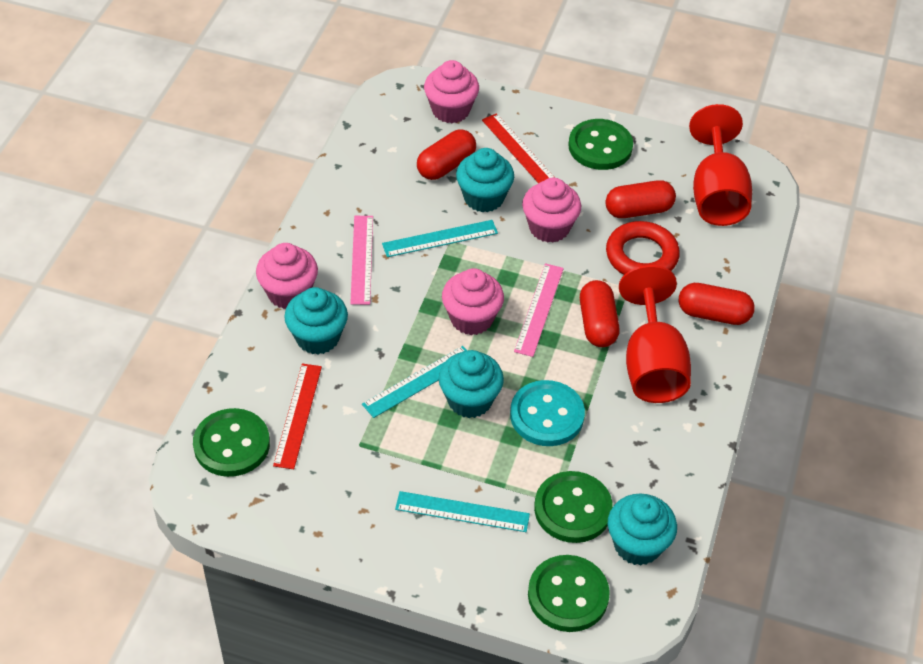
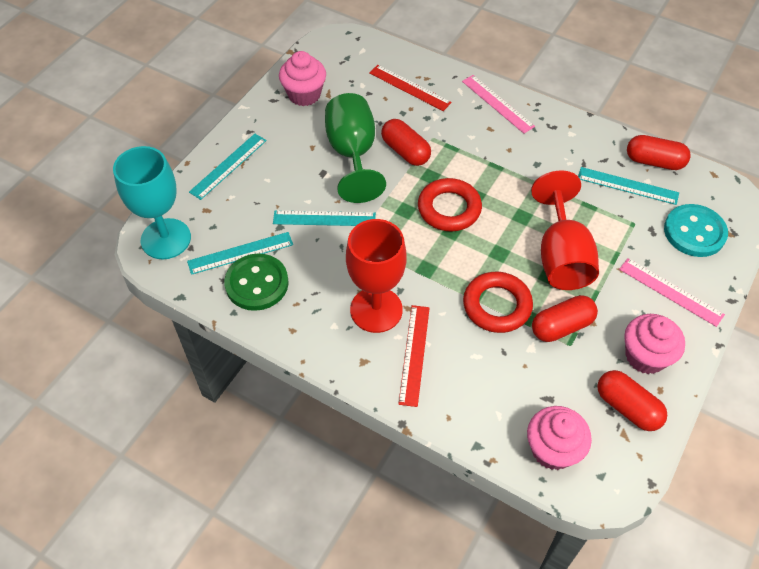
green button: [193,408,270,477] [528,555,610,632] [534,471,613,543] [569,119,633,170] = 4 -> [224,254,289,311] = 1
green goblet: none = 0 -> [325,93,386,203] = 1
pink cupcake: [256,243,318,309] [424,60,479,123] [442,268,504,335] [522,178,581,243] = 4 -> [279,51,326,106] [527,406,592,470] [624,314,685,374] = 3
red ring: [606,221,680,275] = 1 -> [418,178,482,231] [463,272,533,333] = 2
turquoise cupcake: [284,287,348,355] [439,350,504,418] [456,148,514,212] [608,494,677,566] = 4 -> none = 0
turquoise goblet: none = 0 -> [113,146,191,259] = 1
turquoise ruler: [362,346,467,418] [382,220,498,257] [395,491,530,532] = 3 -> [187,232,293,275] [189,134,267,200] [273,210,376,226] [578,167,679,205] = 4

